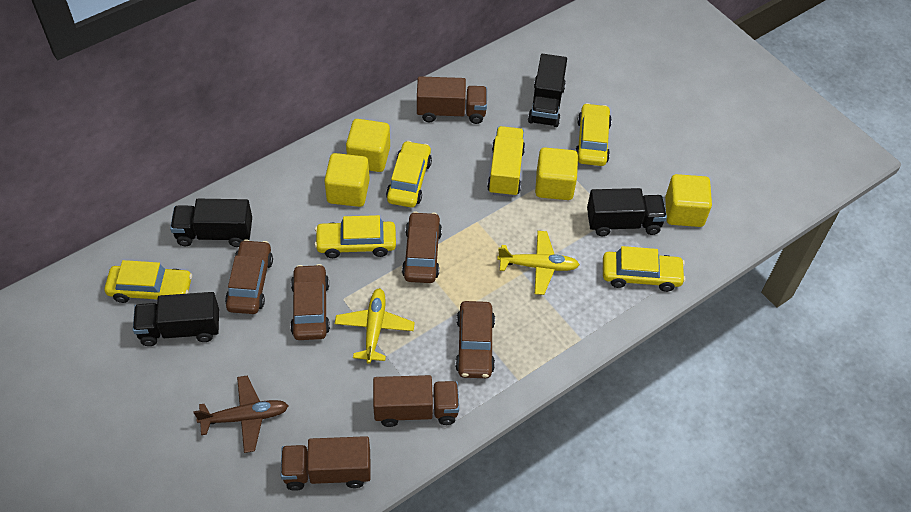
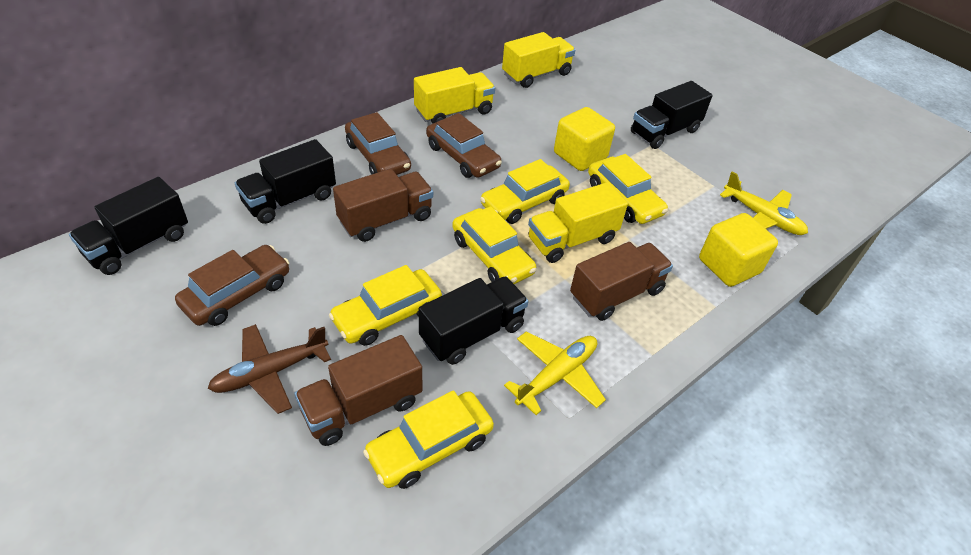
brown car: [225,239,273,314] [290,264,330,340] [402,212,442,283] [455,301,495,378] = 4 -> [175,245,289,326] [345,112,411,175] [426,113,502,178] = 3
yellow cube: [324,153,370,207] [346,119,390,172] [535,148,578,200] [665,174,712,227] = 4 -> [554,107,615,171] [699,213,778,287] = 2
yellow truck: [487,126,525,197] = 1 -> [414,67,495,124] [502,32,575,88] [528,182,628,263] = 3

